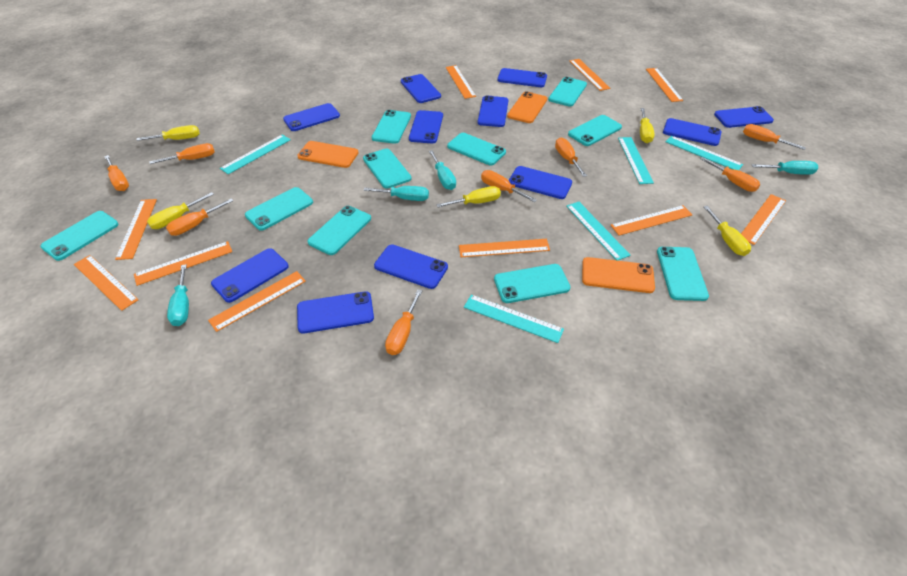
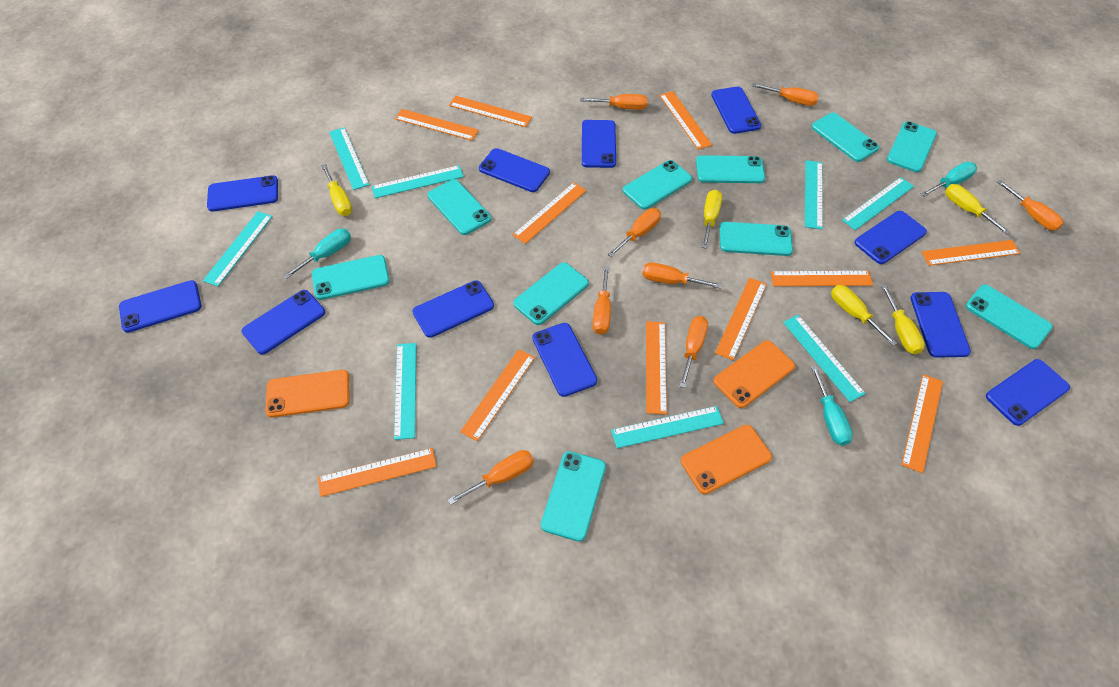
orange ruler: [74,255,138,311] [115,199,157,260] [134,241,232,286] [208,271,306,332] [446,65,476,99] [459,239,550,257] [570,59,610,91] [611,205,693,235] [646,68,683,102] [741,194,786,245] = 10 -> [318,448,437,497] [395,109,479,140] [449,96,532,127] [460,349,535,441] [513,182,587,244] [646,321,667,414] [659,91,712,150] [715,278,767,360] [771,271,873,286] [901,374,943,473] [921,240,1020,266] = 11
turquoise ruler: [220,134,291,174] [464,295,564,343] [566,202,631,261] [618,137,654,184] [666,136,743,170] = 5 -> [203,211,273,286] [329,127,369,190] [371,165,464,198] [394,343,416,440] [611,406,724,448] [783,315,866,402] [805,160,823,230] [842,177,914,230] = 8
turquoise screwdriver: [167,264,189,326] [364,186,429,201] [429,150,456,190] [752,161,818,175] = 4 -> [283,229,351,279] [811,366,853,446] [921,162,977,197] = 3

